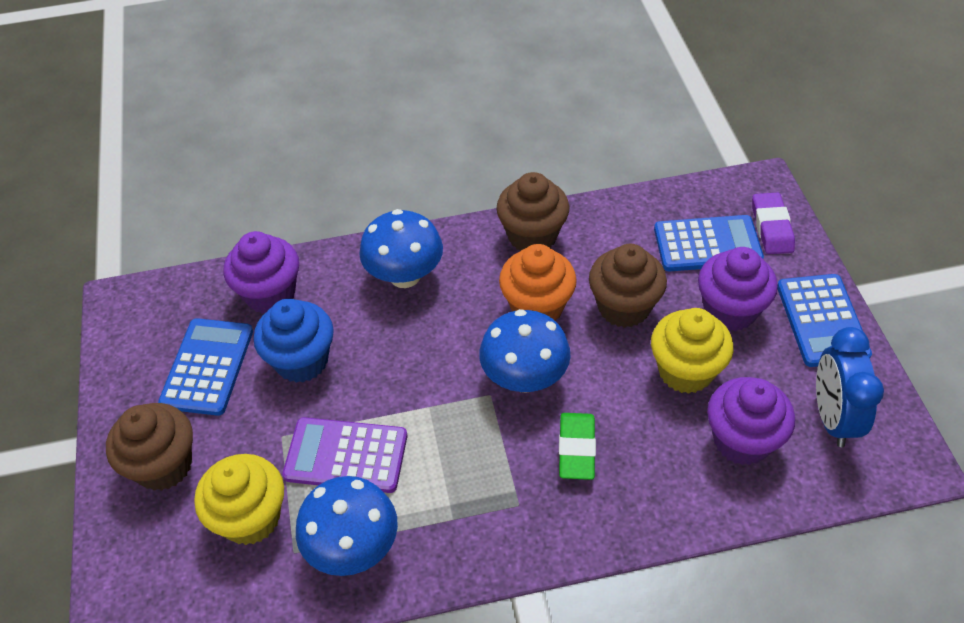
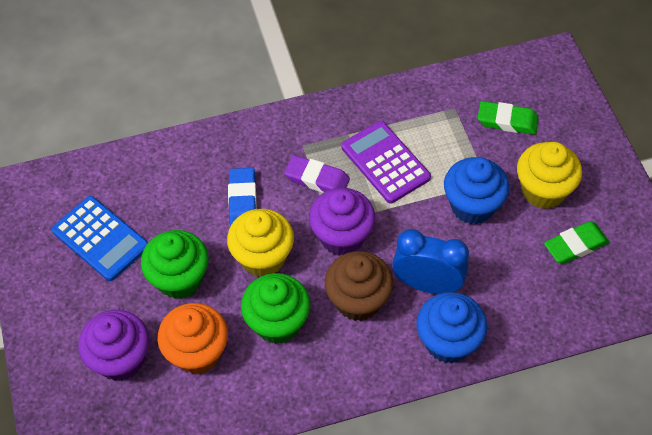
blue calculator: [158,318,253,416] [654,215,764,271] [777,274,872,367] = 3 -> [52,196,148,281] = 1
blue cupcake: [254,299,334,383] = 1 -> [416,292,487,364] [444,157,509,224] = 2
blue eraser: none = 0 -> [228,168,257,226] = 1
blue mushroom: [296,476,398,576] [359,209,443,288] [479,309,571,392] = 3 -> none = 0
brown cupcake: [106,403,193,491] [496,172,569,251] [589,244,667,328] = 3 -> [325,251,393,321] = 1
green cupcake: none = 0 -> [141,230,209,299] [241,273,310,344] = 2
green eraser: [559,413,596,480] = 1 -> [478,101,539,135] [544,221,609,264] = 2
purple cupcake: [224,231,299,314] [698,247,778,331] [707,377,795,465] = 3 -> [78,310,149,381] [309,188,375,256] = 2

